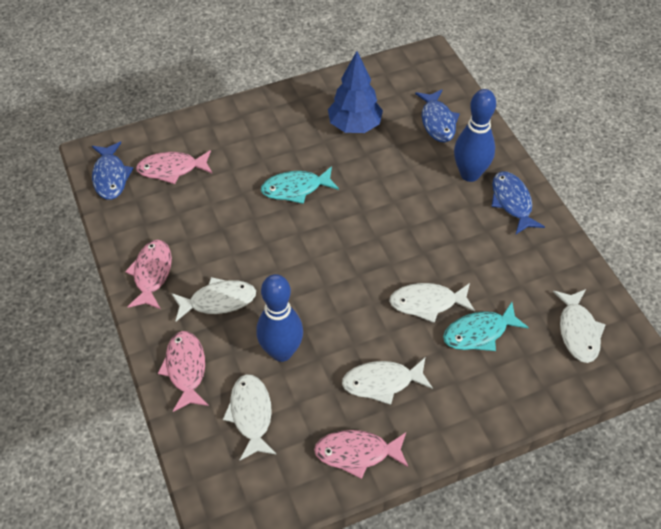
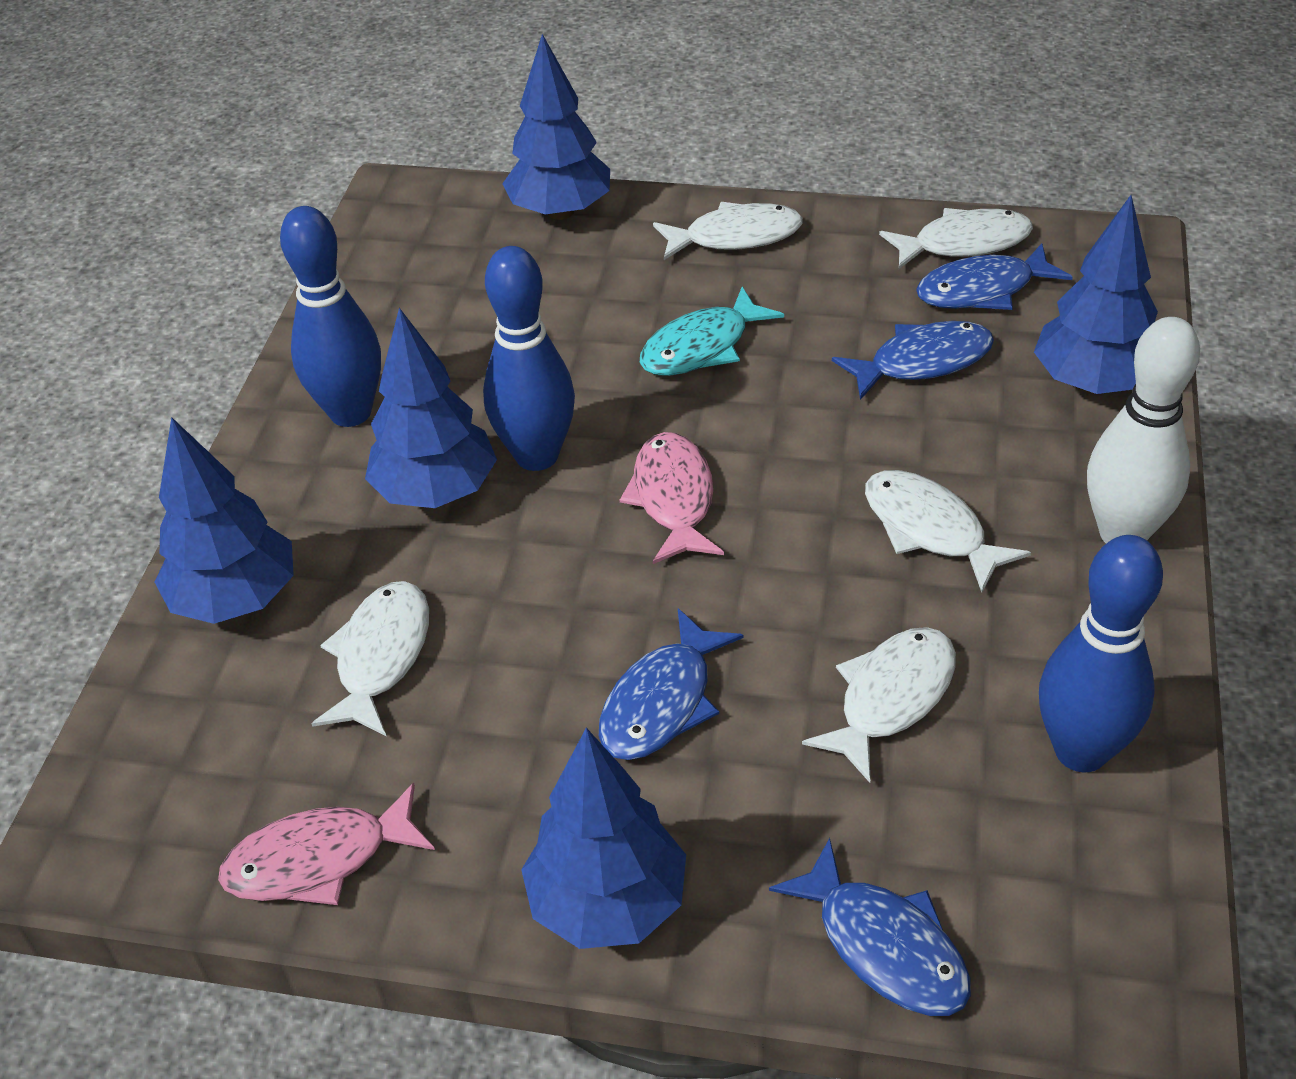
blue bowling pin: [256,274,303,362] [454,89,496,182] = 2 -> [280,206,381,427] [483,246,575,471] [1039,535,1163,772] = 3
blue fish: [92,141,134,200] [415,89,460,142] [491,172,545,234] = 3 -> [599,608,743,760] [769,838,971,1016] [832,321,994,400] [916,243,1073,310] = 4
blue tree: [328,51,383,133] = 1 -> [154,417,294,624] [365,308,497,508] [502,34,610,220] [521,728,686,949] [1034,195,1158,394] = 5
pink fish: [125,240,172,309] [136,150,212,184] [158,331,209,412] [314,430,408,479] = 4 -> [218,783,435,905] [620,432,724,564] = 2
turquoise fish: [261,166,339,204] [443,302,529,351] = 2 -> [640,287,784,376] = 1
white bowling pin: none = 0 -> [1087,317,1200,543] = 1

